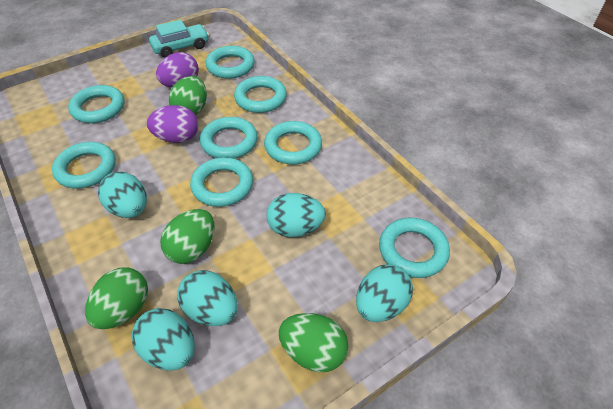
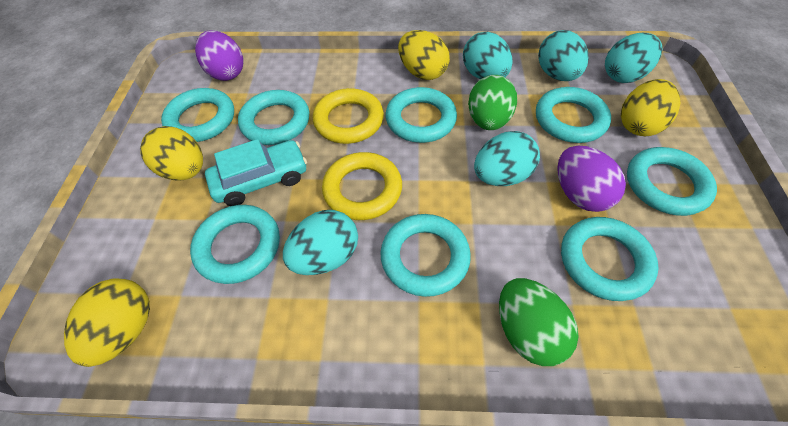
green egg: [85,267,148,329] [160,209,215,264] [169,76,207,115] [278,313,348,372] = 4 -> [468,75,517,130] [499,278,579,366] = 2
yellow egg: none = 0 -> [64,278,150,367] [140,126,203,181] [398,30,450,80] [621,79,681,136] = 4
yellow ring: none = 0 -> [313,88,384,144] [322,152,402,220] = 2

